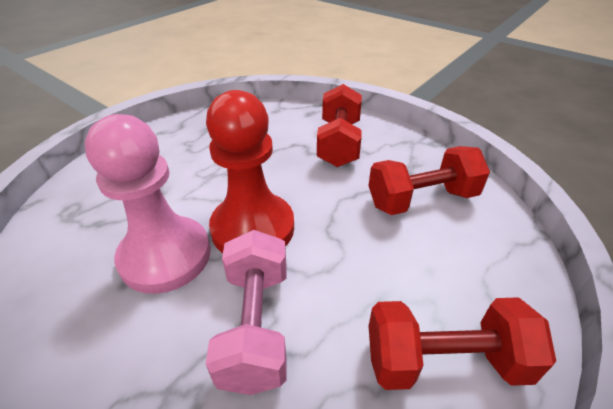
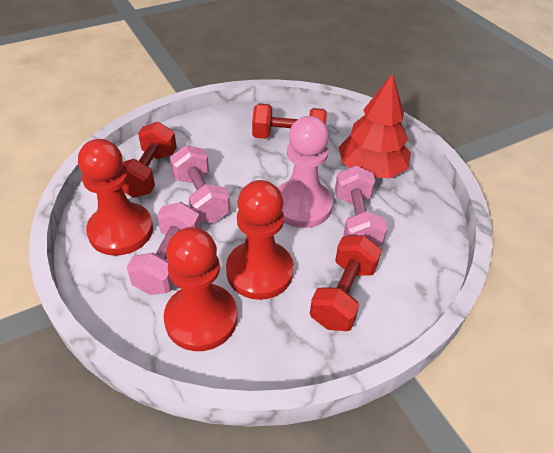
pink dumbbell: [206,230,286,395] = 1 -> [127,202,201,295] [170,145,230,223] [335,166,388,246] = 3
red pawn: [206,90,294,253] = 1 -> [78,139,153,256] [163,227,237,351] [226,180,294,300] = 3
red tree: none = 0 -> [338,73,411,178] = 1

